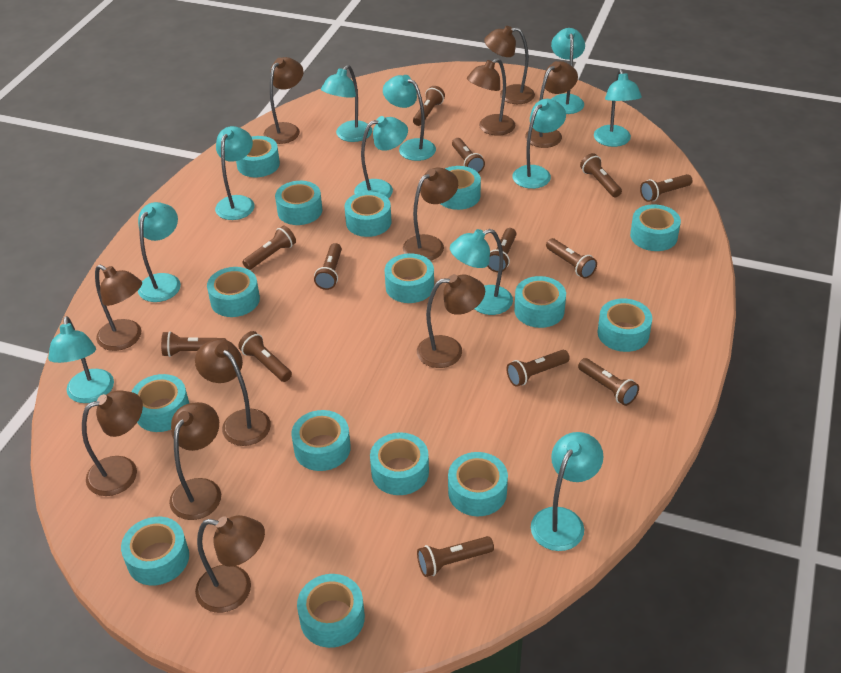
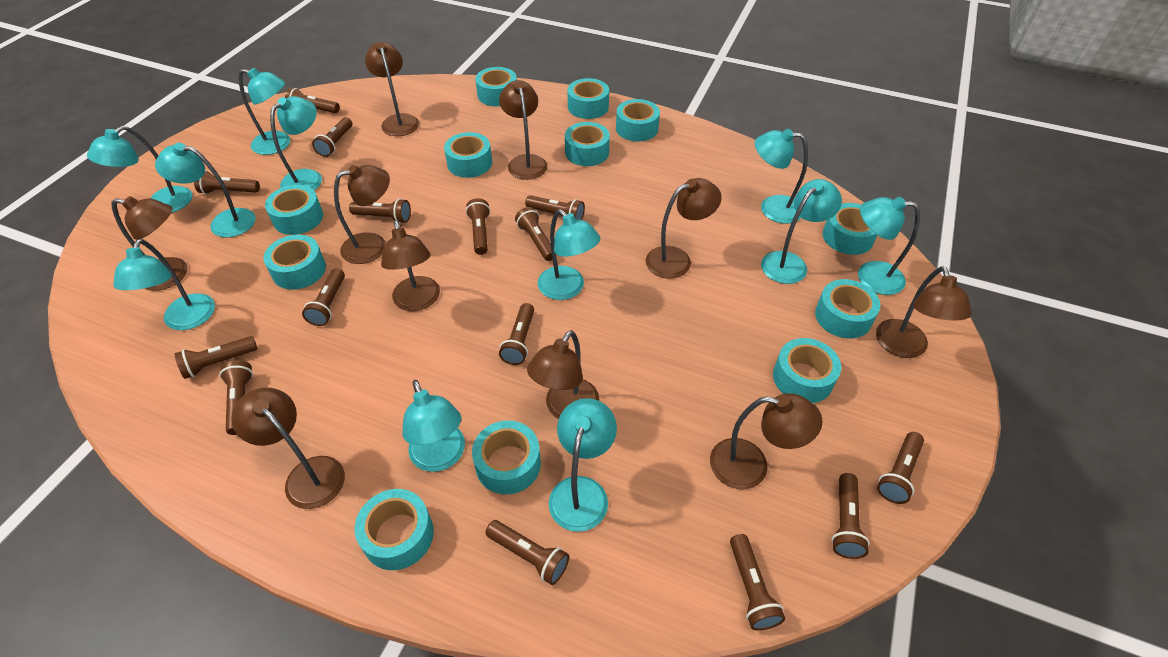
brown flashlight: [161,331,226,357] [238,331,292,382] [242,226,296,270] [314,243,342,290] [413,86,445,126] [417,536,494,577] [452,138,485,173] [487,228,516,272] [506,350,570,387] [546,238,597,278] [578,358,639,406] [580,153,622,197] [640,174,692,202] = 13 -> [175,336,258,379] [194,170,260,194] [220,360,253,435] [285,88,339,113] [302,268,345,326] [312,117,352,157] [349,199,411,223] [466,198,490,255] [485,520,569,585] [499,303,534,365] [515,207,553,261] [525,195,585,220] [730,534,785,630] [831,473,870,559] [877,432,924,504] = 15
brown lamp: [82,390,143,496] [95,265,142,351] [169,402,221,520] [195,339,271,446] [195,515,265,613] [264,57,303,144] [403,168,458,261] [417,274,485,368] [467,58,515,136] [484,26,535,104] [525,61,578,148] = 11 -> [111,196,188,291] [231,387,345,509] [334,165,390,264] [365,42,419,136] [381,220,440,311] [499,80,547,180] [527,330,599,419] [646,178,722,279] [710,393,823,489] [876,266,972,358] = 10
turquoise tape: [121,517,189,585] [132,374,189,432] [207,267,260,317] [236,136,280,177] [275,181,322,225] [291,410,351,471] [297,574,365,648] [345,191,391,237] [370,432,429,495] [385,253,434,303] [441,166,481,210] [448,452,508,516] [514,276,566,328] [597,299,652,352] [630,204,681,251] = 15 -> [264,235,326,290] [265,185,323,235] [354,489,434,570] [444,132,492,178] [472,421,541,494] [475,67,517,106] [565,122,610,166] [567,78,609,119] [616,99,660,142] [773,338,841,403] [815,279,880,339] [822,203,877,255] = 12

